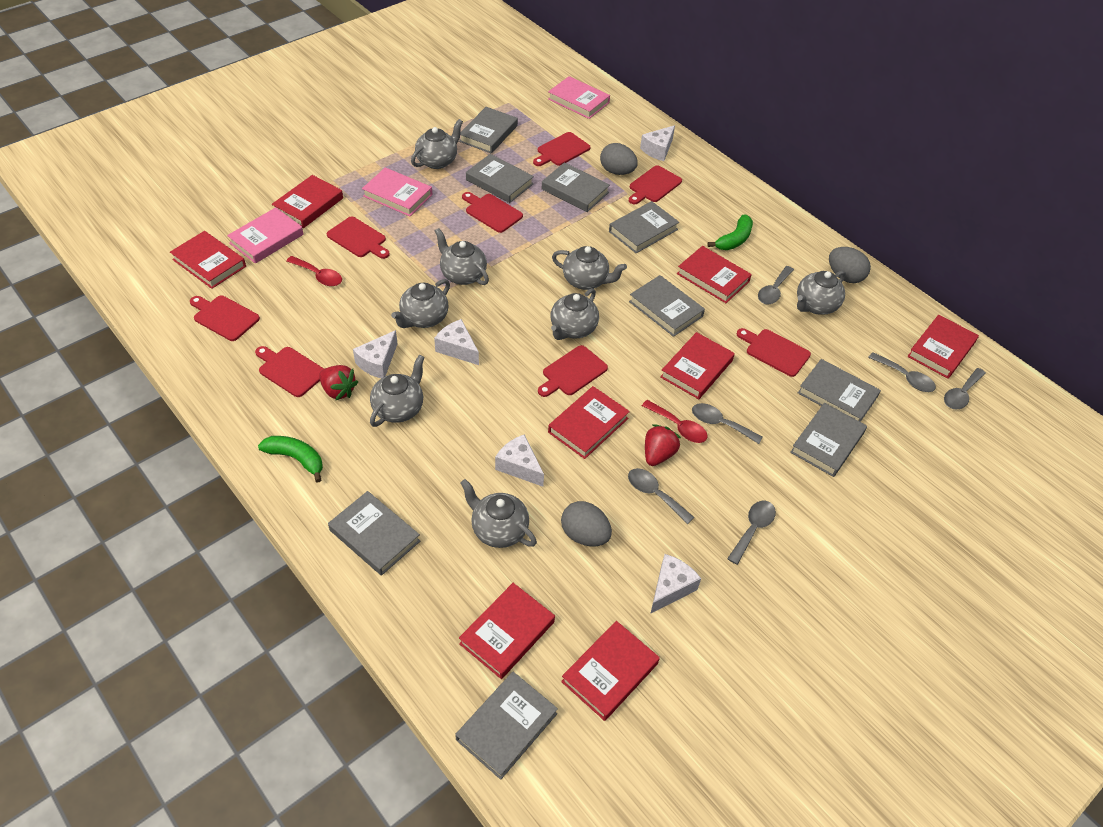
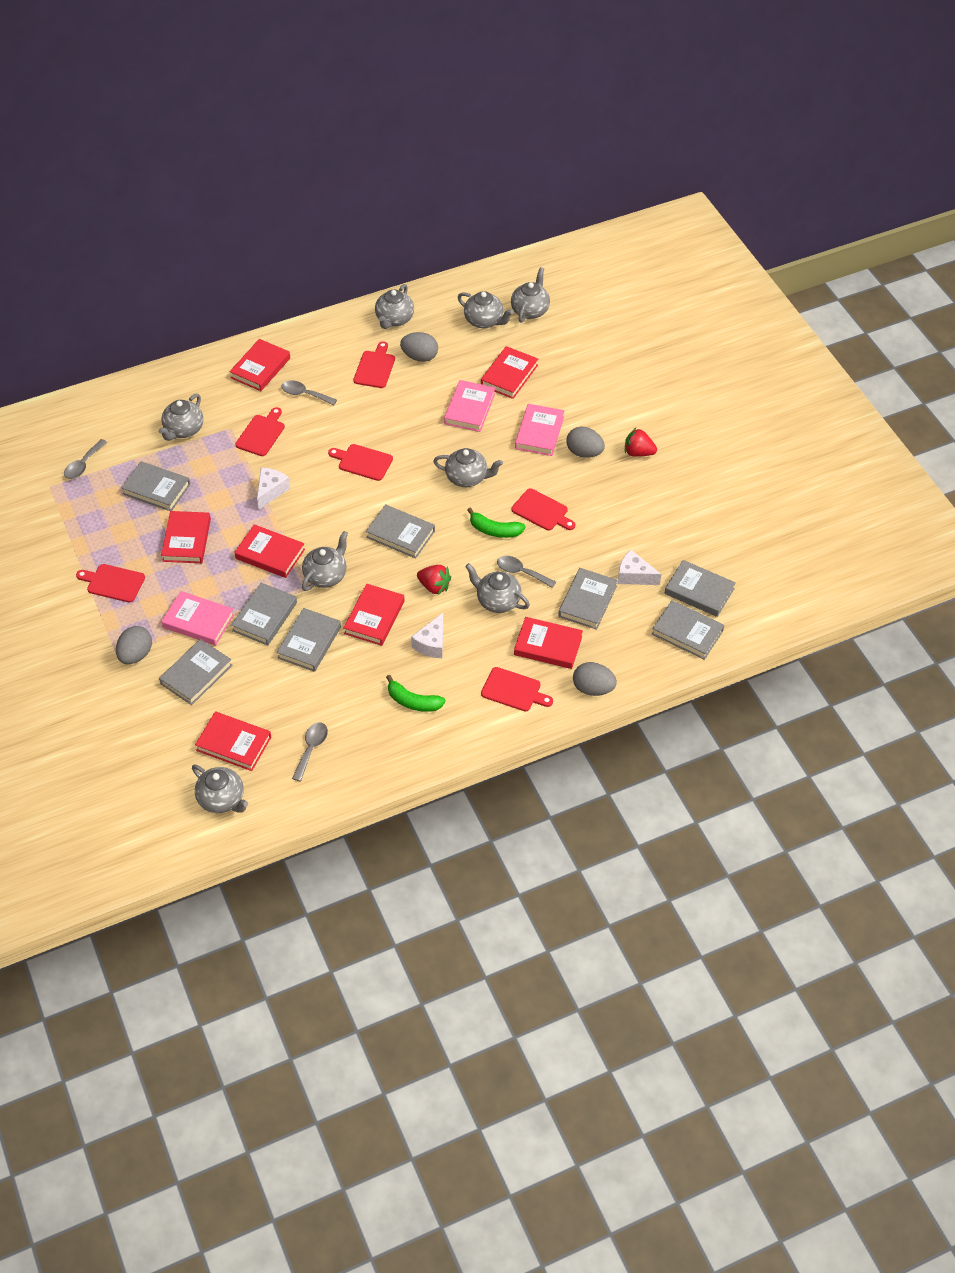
grey book: [328,491,420,576] [455,672,558,780] [459,107,518,154] [466,154,534,203] [542,162,610,212] [609,201,679,253] [629,275,705,337] [790,403,867,477] [798,359,881,422] = 9 -> [121,461,190,511] [159,639,232,705] [231,583,297,646] [277,608,341,672] [366,504,435,558] [558,568,618,630] [652,600,724,660] [665,560,736,617] = 8
grey egg: [561,501,612,546] [600,143,638,175] [829,247,871,283] = 3 -> [116,626,152,664] [400,332,438,362] [566,427,605,458] [573,662,617,696] = 4
grey spoon: [628,468,694,524] [692,403,763,444] [727,501,776,565] [758,266,794,304] [868,352,936,392] [944,368,986,410] = 6 -> [64,439,108,479] [281,380,337,405] [292,722,328,781] [497,556,556,588] = 4
red book: [170,231,246,289] [272,175,343,228] [459,583,555,679] [548,386,630,459] [561,621,660,721] [660,332,735,399] [677,246,752,303] [907,315,979,379] = 8 -> [161,511,211,563] [195,711,271,771] [229,339,290,391] [234,524,305,578] [343,584,405,646] [481,346,538,399] [514,617,583,669] = 7
red cutting board: [190,296,260,341] [255,346,324,397] [327,216,390,259] [462,192,523,233] [533,132,590,166] [538,345,608,397] [629,165,682,204] [737,328,811,377] = 8 -> [76,564,145,603] [235,407,285,456] [328,444,393,481] [353,341,395,388] [481,667,553,711] [512,488,575,531] = 6
red spoon: [286,256,342,286] [642,400,707,443] = 2 -> none = 0
white cheese: [353,330,398,378] [434,319,479,365] [495,434,544,487] [640,125,675,161] [650,554,701,614] = 5 -> [257,468,290,509] [411,613,443,658] [618,550,661,585] = 3

